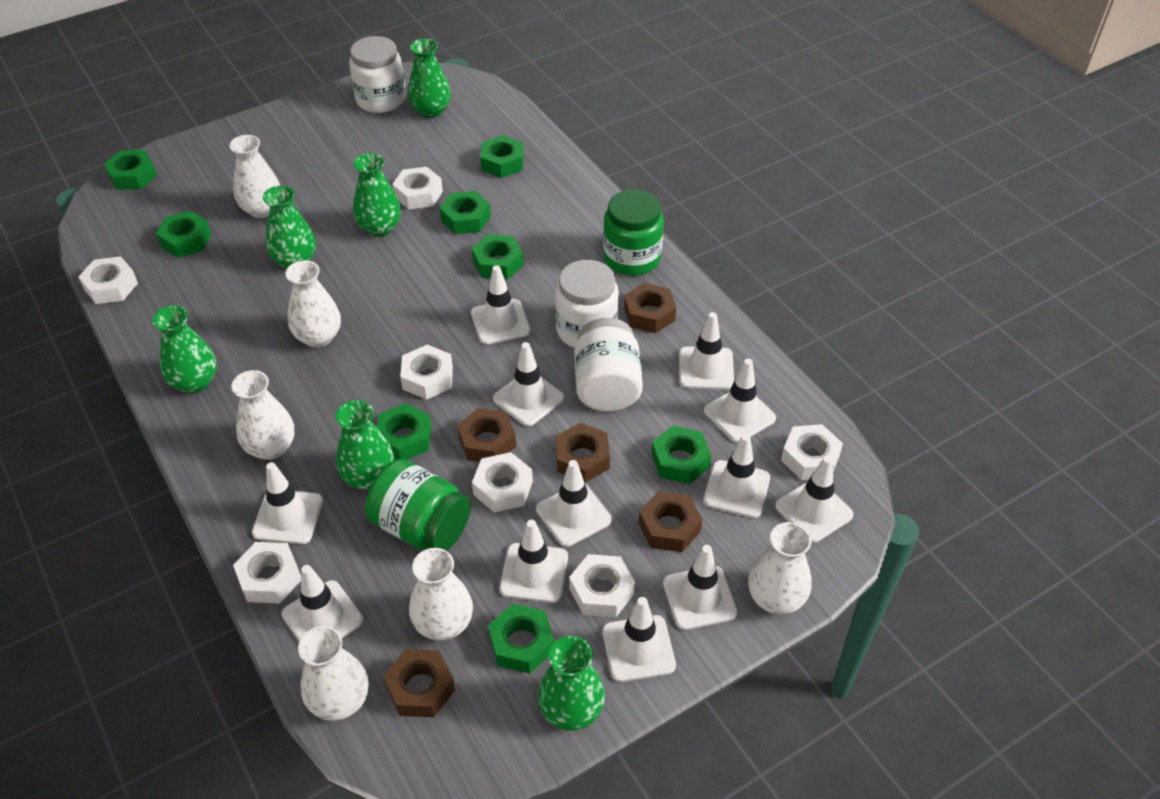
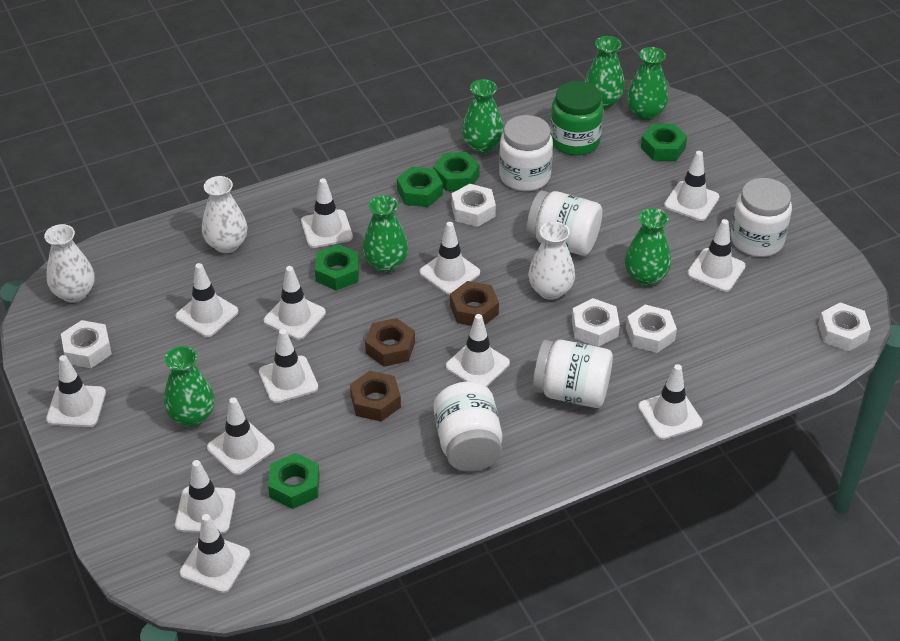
brown nut: [383,649,455,717] [457,408,516,462] [555,423,610,483] [624,283,676,333] [639,491,702,552] = 5 -> [350,371,401,422] [365,318,415,367] [450,281,499,326] = 3
green jar: [365,459,471,551] [603,189,664,276] = 2 -> [550,81,604,156] = 1
green nut: [104,150,157,190] [156,211,211,258] [377,403,432,460] [440,191,491,234] [472,234,524,280] [480,135,523,178] [488,604,554,673] [651,426,711,484] = 8 -> [268,453,320,509] [315,244,360,291] [397,166,443,207] [434,152,480,191] [641,124,687,161] = 5
white jar: [349,36,406,113] [555,260,619,348] [575,318,643,412] = 3 -> [433,382,502,472] [499,115,553,191] [526,191,602,256] [533,340,613,408] [731,178,792,257] = 5
white nut: [78,256,138,304] [233,542,301,603] [392,167,443,209] [400,345,453,400] [472,452,533,513] [569,554,635,618] [781,424,843,480] = 7 -> [61,320,112,368] [452,184,496,227] [572,298,620,347] [626,305,677,353] [818,302,871,351] = 5
white traffic cone: [252,462,323,544] [282,565,363,642] [471,265,531,344] [493,342,564,426] [499,519,568,603] [536,460,612,547] [602,597,676,682] [663,545,737,630] [679,312,734,390] [703,434,770,518] [704,359,776,443] [775,456,854,543] = 12 -> [46,355,106,427] [175,263,238,337] [175,460,236,534] [180,514,250,593] [207,397,275,476] [259,329,318,403] [264,266,326,340] [301,178,353,248] [419,222,480,295] [446,314,510,387] [638,364,703,440] [664,151,720,221] [687,219,746,292] = 13
white vase: [229,135,280,218] [231,370,294,460] [285,260,341,348] [298,626,369,721] [409,548,473,641] [748,522,812,615] = 6 -> [44,224,94,303] [202,176,247,253] [528,221,575,300] = 3

